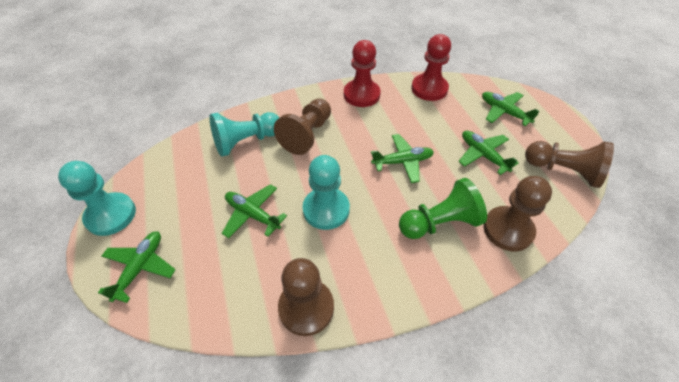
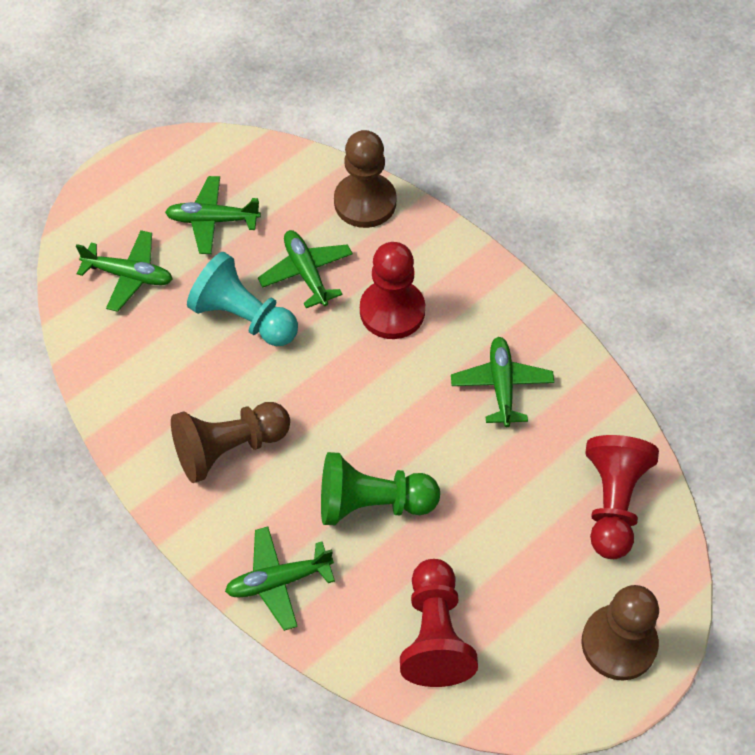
brown pawn: [274,98,331,155] [278,258,334,336] [483,176,552,252] [525,141,614,188] = 4 -> [171,402,290,483] [334,130,397,228] [582,585,659,680] = 3
red pawn: [344,40,381,107] [411,34,451,101] = 2 -> [360,242,425,339] [400,559,478,687] [585,435,659,559] = 3
turquoise pawn: [58,161,136,236] [209,112,279,157] [303,155,350,230] = 3 -> [187,252,298,346] = 1

